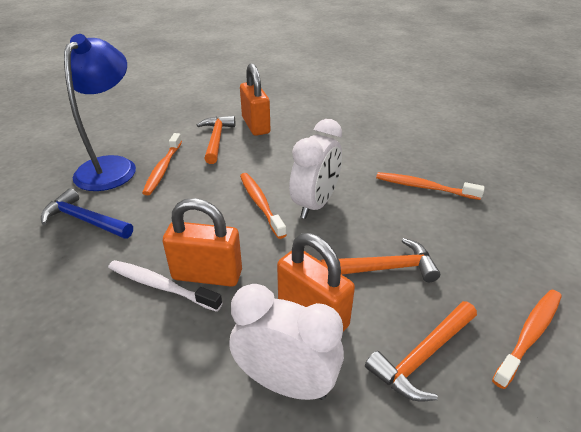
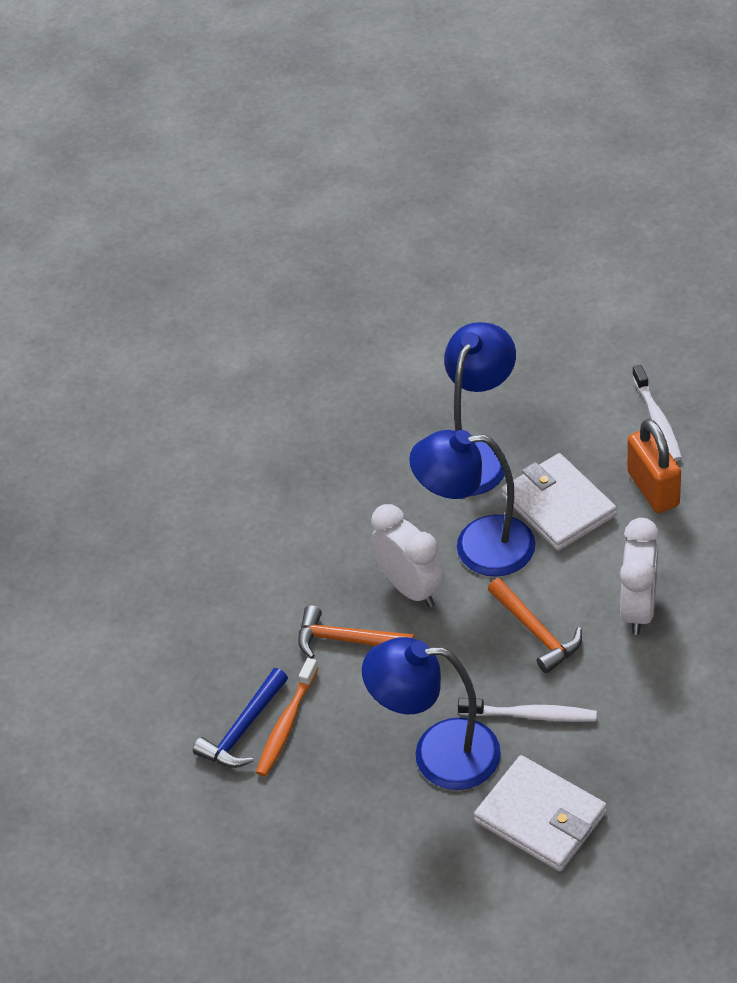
blue lamp: [64,34,136,191] = 1 -> [362,637,501,790] [409,430,536,576] [444,322,516,496] = 3
orange hammer: [197,116,235,164] [321,238,440,282] [365,301,477,402] = 3 -> [298,605,415,659] [488,578,582,673] = 2
orange padlock: [162,198,242,287] [240,63,271,136] [277,233,355,331] = 3 -> [627,419,681,513] = 1
orange toothbrush: [142,133,182,195] [240,173,286,239] [376,172,484,200] [492,290,562,389] = 4 -> [256,658,318,776] = 1
white toothbrush: [108,260,222,312] = 1 -> [458,698,597,722] [632,365,682,461] = 2
white wallet: none = 0 -> [474,755,607,872] [502,453,617,551] = 2

